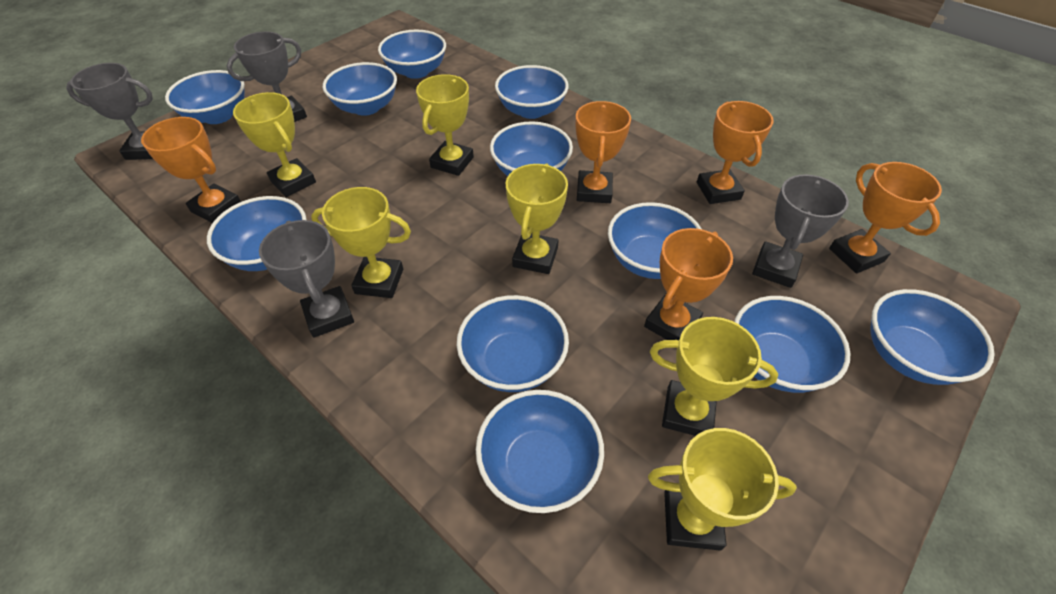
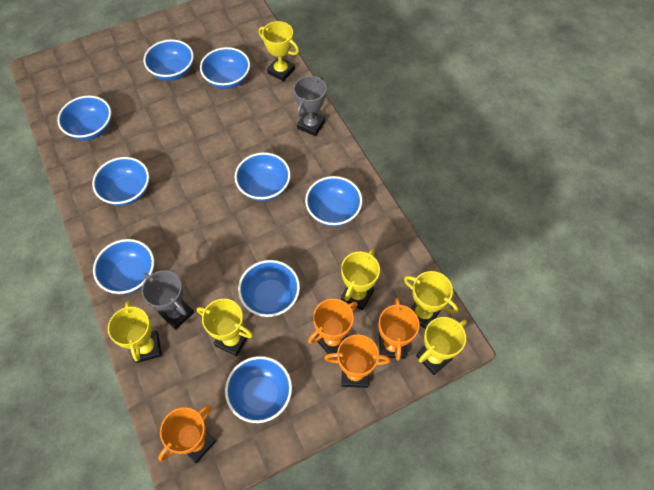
blue bowl: [165,70,245,124] [207,196,307,271] [323,62,397,116] [378,30,446,79] [457,295,569,392] [476,390,604,513] [490,121,573,176] [495,65,569,119] [608,202,701,279] [734,296,851,393] [870,289,995,385] = 11 -> [57,96,111,140] [92,157,149,206] [93,239,154,294] [144,39,194,81] [200,47,250,89] [225,356,292,423] [235,152,291,201] [238,260,300,317] [305,176,362,227] = 9
grey trophy: [66,63,153,160] [227,32,307,122] [259,220,354,338] [752,174,849,288] = 4 -> [142,270,194,330] [294,76,326,136] = 2
orange trophy: [141,117,241,223] [575,101,631,203] [644,228,733,340] [697,101,774,204] [829,162,942,273] = 5 -> [158,405,216,463] [308,299,358,354] [324,335,390,388] [378,298,420,360] = 4

